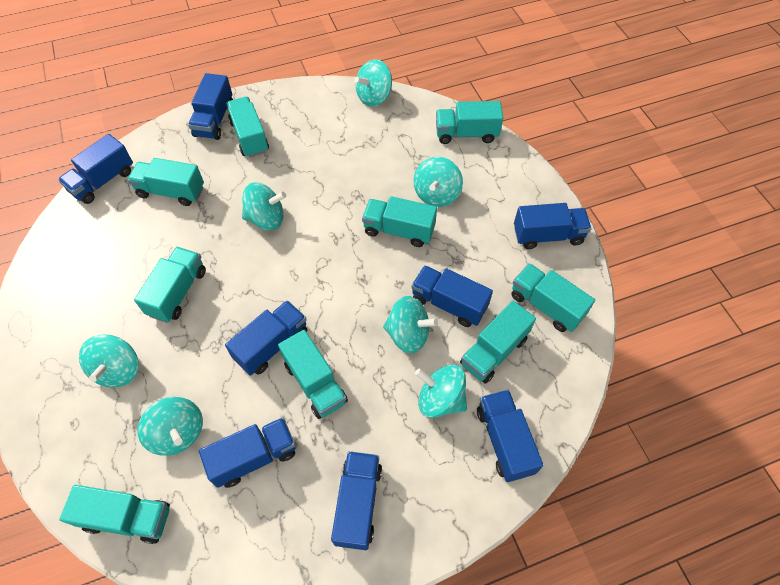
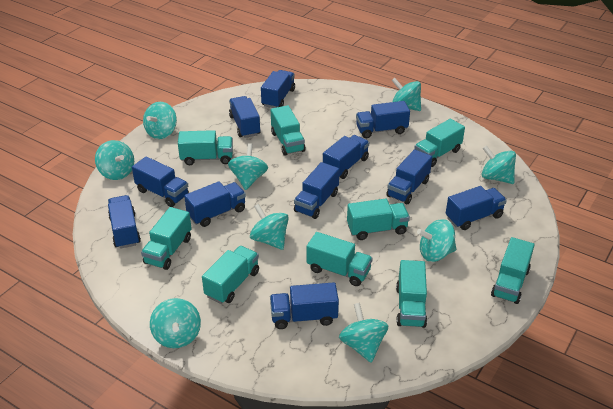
blue truck: [58,134,133,204] [188,73,233,140] [199,417,296,488] [225,300,307,376] [331,451,382,550] [411,265,493,327] [477,390,543,482] [514,203,591,249] = 8 -> [108,195,141,249] [132,156,189,207] [184,181,246,227] [229,96,261,138] [261,70,295,108] [270,282,339,329] [294,162,339,219] [323,135,369,179] [356,101,410,138] [386,149,432,204] [446,186,507,230] = 11
turquoise spinning top: [79,334,139,388] [138,397,203,456] [242,183,286,230] [355,59,392,106] [383,296,438,353] [413,157,463,207] [415,365,467,418] = 7 -> [95,140,134,180] [143,102,177,139] [150,298,201,348] [228,143,268,190] [250,204,289,250] [339,303,388,363] [391,78,421,111] [417,219,456,262] [482,145,516,184] = 9

